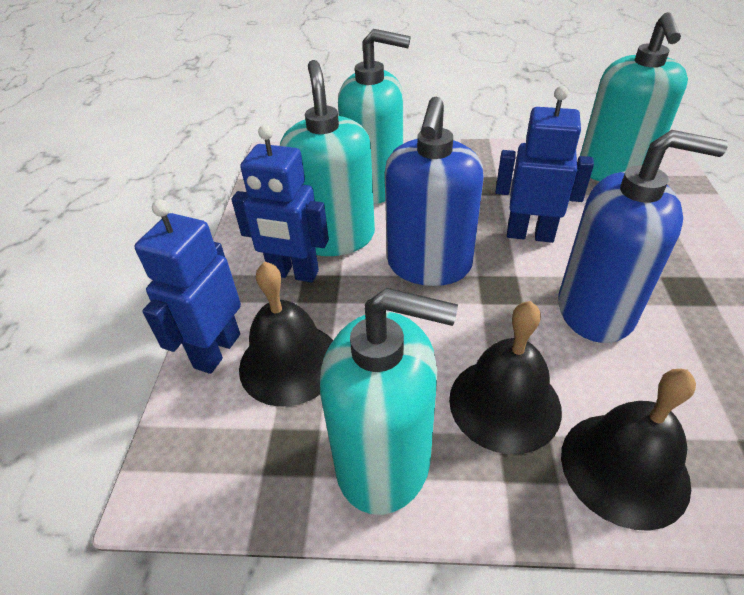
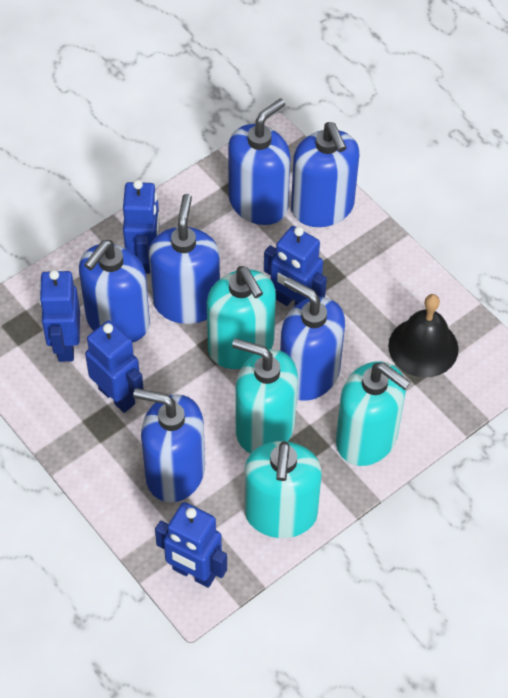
black bell: [239,261,333,407] [449,301,562,454] [561,369,696,531] = 3 -> [388,294,458,378] = 1
blue robot: [135,199,241,374] [231,125,329,282] [496,86,594,243] = 3 -> [39,270,80,362] [85,320,144,413] [123,180,160,274] [155,502,227,588] [264,226,327,306] = 5
blue soap dispenser: [385,96,484,286] [558,130,728,343] = 2 -> [79,240,150,343] [133,388,205,503] [149,194,220,324] [228,98,291,225] [280,277,345,401] [291,122,359,227] = 6

